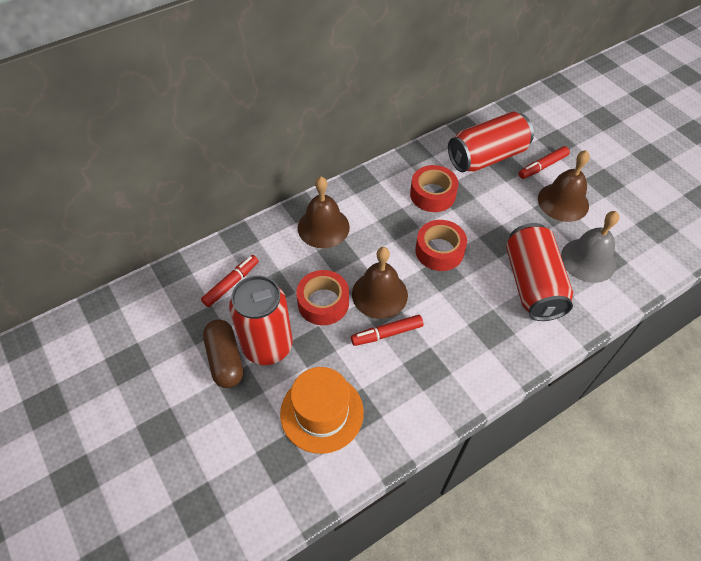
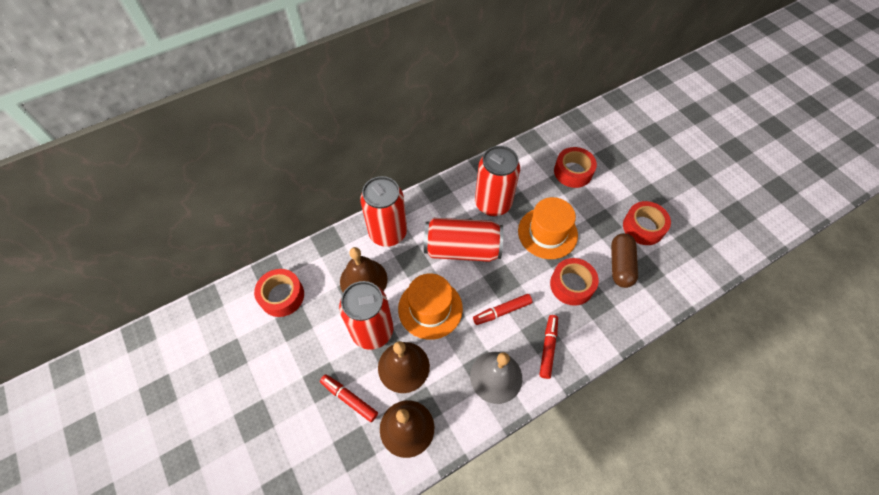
orange hat: [280,367,364,454] = 1 -> [398,273,463,340] [518,197,578,259] = 2
red can: [229,276,292,365] [448,112,534,172] [506,223,573,321] = 3 -> [339,281,393,350] [360,176,407,247] [424,218,503,262] [475,146,520,216] = 4
red tape: [296,270,349,325] [410,165,458,212] [415,220,467,271] = 3 -> [254,269,304,317] [550,258,599,306] [554,147,597,188] [623,201,671,245] = 4

